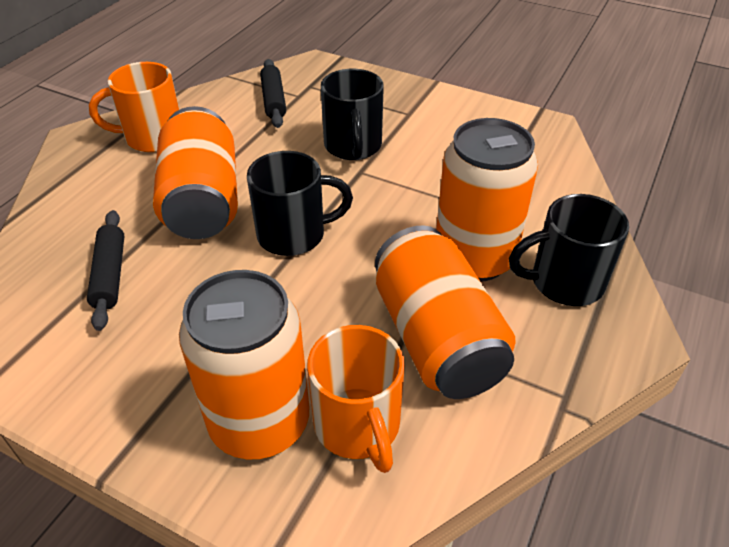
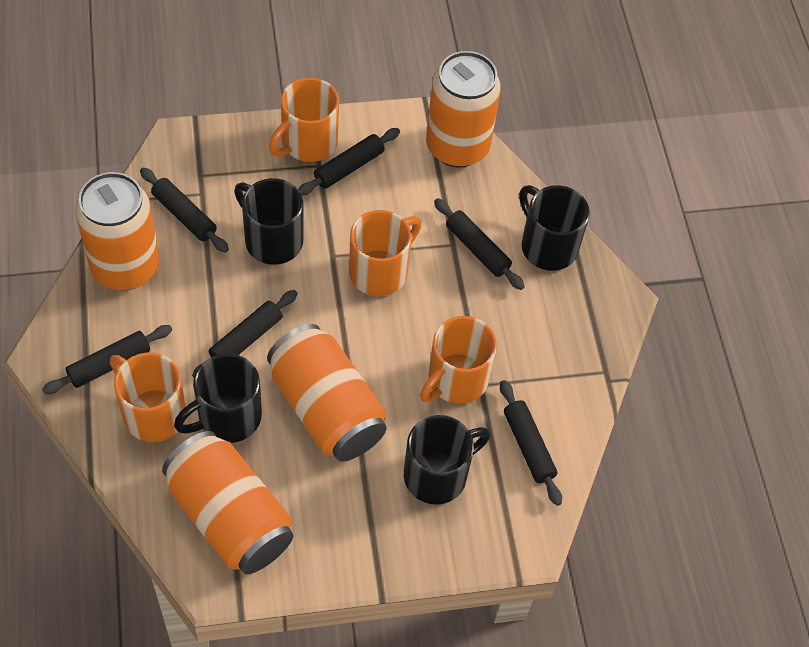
black mug: [247,151,353,256] [321,69,384,160] [509,194,629,306] = 3 -> [174,354,262,443] [234,178,303,265] [404,415,490,504] [519,185,590,271] = 4
black rolling pin: [87,210,124,331] [260,59,286,128] = 2 -> [42,325,172,394] [140,167,229,253] [192,290,298,377] [298,128,400,196] [434,198,525,290] [500,380,562,506] = 6
orange mug: [89,62,179,152] [307,325,405,473] = 2 -> [110,353,186,442] [269,78,339,162] [349,210,422,296] [420,316,497,404] = 4

